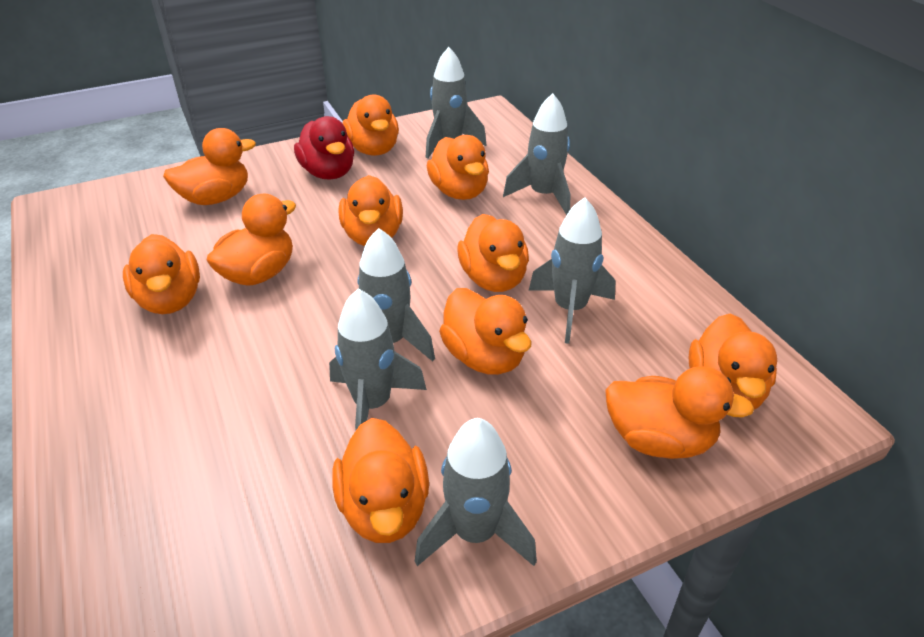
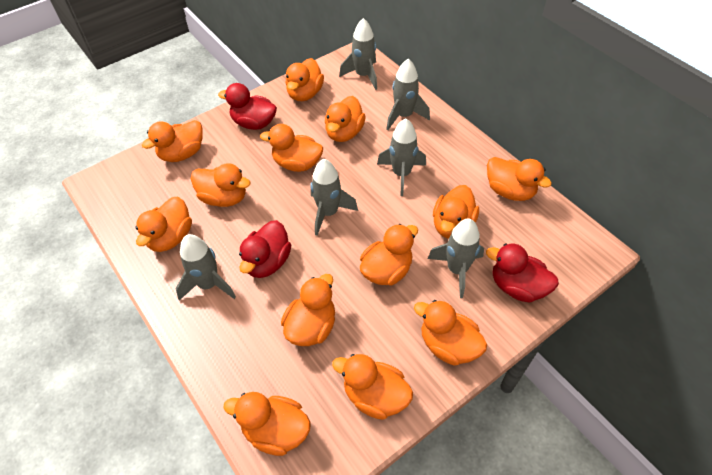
orange duck: [123,234,200,314] [163,128,256,205] [207,193,296,286] [332,418,429,543] [339,175,403,246] [343,94,399,156] [427,135,489,200] [439,288,531,375] [457,214,529,292] [605,366,754,459] [689,313,777,410] = 11 -> [135,197,192,252] [142,120,202,162] [191,163,251,207] [224,392,311,456] [260,124,323,172] [281,274,335,346] [285,58,324,101] [325,96,366,142] [332,354,413,420] [360,224,418,285] [414,300,487,366] [433,185,479,238] [487,157,552,201] = 13
red duck: [294,116,354,180] = 1 -> [218,83,277,130] [239,220,291,278] [486,243,559,303] = 3

